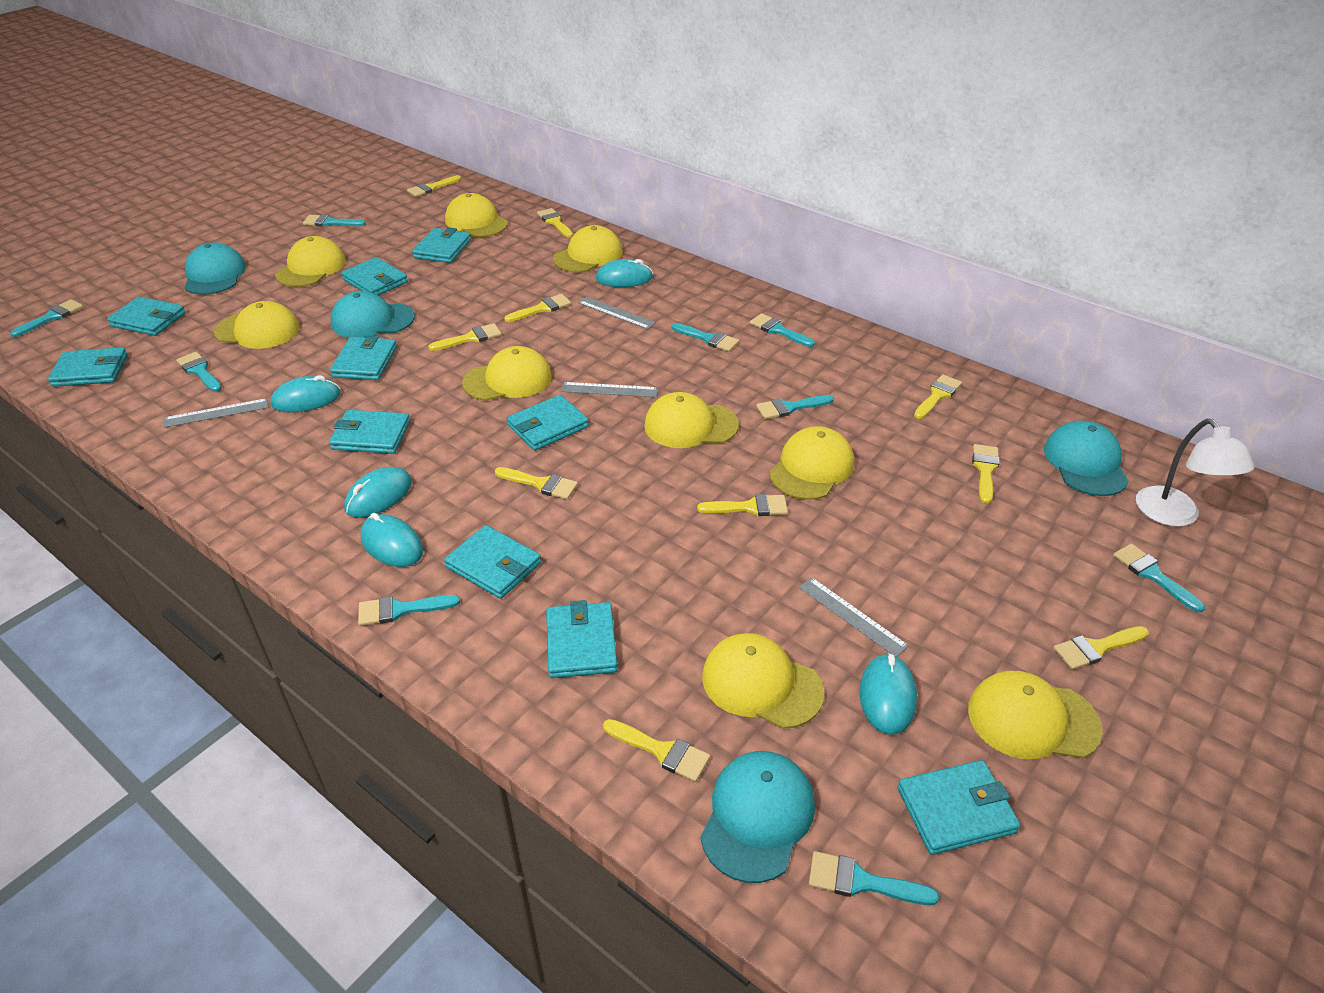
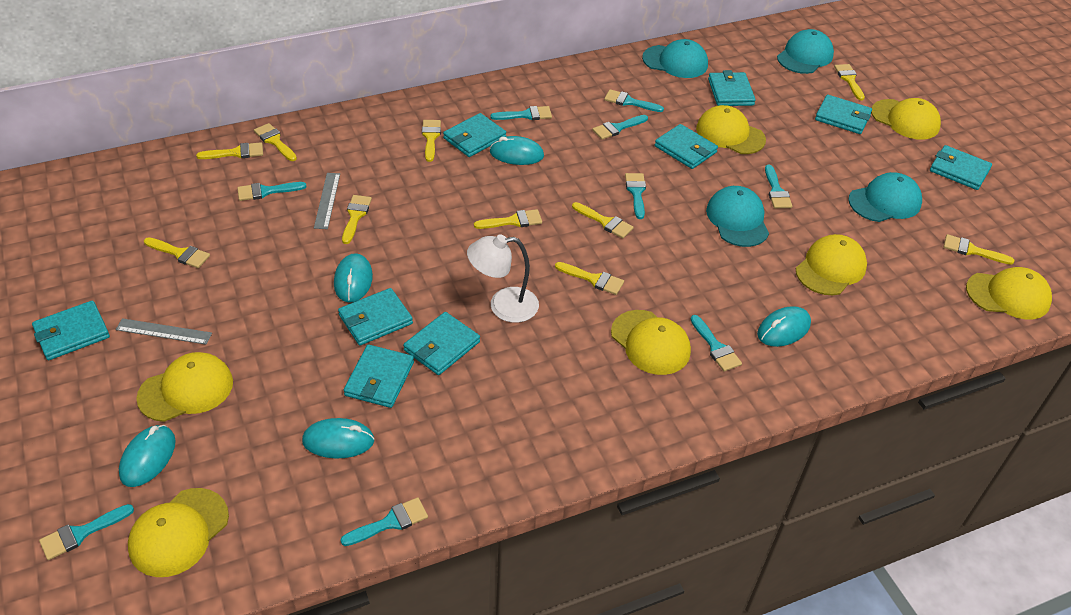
grey ruler: [164,398,268,428] [561,382,658,397] [578,297,656,329] [799,577,909,656] = 4 -> [116,318,212,345] [314,173,340,229] = 2
turquoise wallet: [48,347,128,387] [107,296,186,336] [329,410,410,454] [330,335,397,380] [341,257,408,295] [412,227,471,263] [444,525,541,599] [507,395,589,451] [546,600,618,678] [898,760,1021,855] = 10 -> [32,301,110,360] [338,288,413,345] [344,344,414,408] [403,312,480,375] [443,113,506,157] [655,124,718,169] [708,70,756,106] [815,95,872,134] [930,145,992,190] = 9
yellow cap: [214,301,300,349] [275,236,346,287] [445,193,508,237] [462,346,552,401] [553,225,623,272] [644,392,739,448] [702,633,824,729] [769,426,854,500] [968,671,1103,759] = 9 -> [128,488,229,577] [136,352,233,422] [611,310,691,375] [696,105,766,154] [796,234,867,295] [871,98,941,140] [966,267,1052,319] = 7

